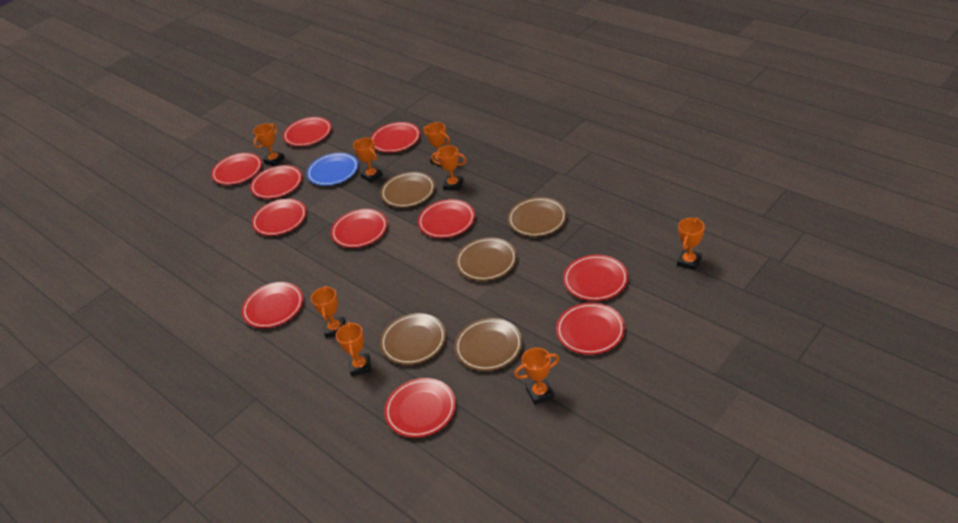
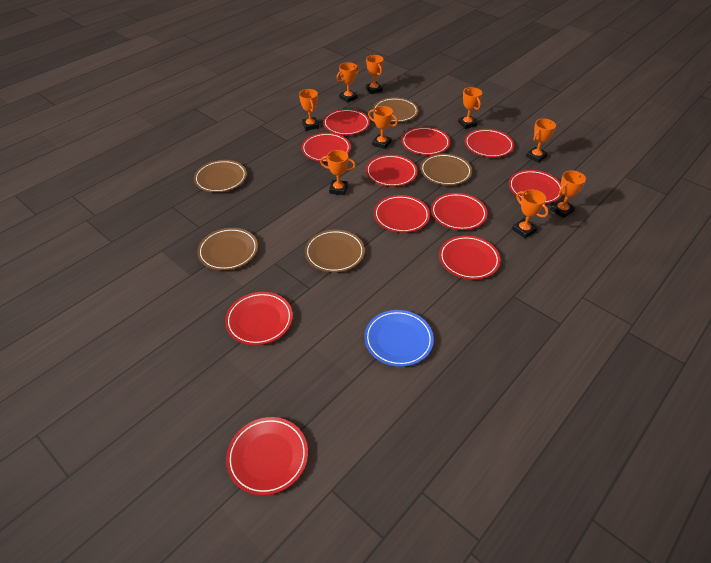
orange trophy: [253,123,285,166] [311,286,345,338] [336,322,371,376] [353,138,383,183] [423,122,450,167] [431,145,467,191] [514,348,559,405] [677,218,705,270] = 8 -> [299,89,319,131] [320,150,356,195] [337,62,360,103] [366,55,384,94] [368,106,398,149] [458,87,482,129] [512,190,548,238] [526,119,556,163] [550,170,586,218] = 9

